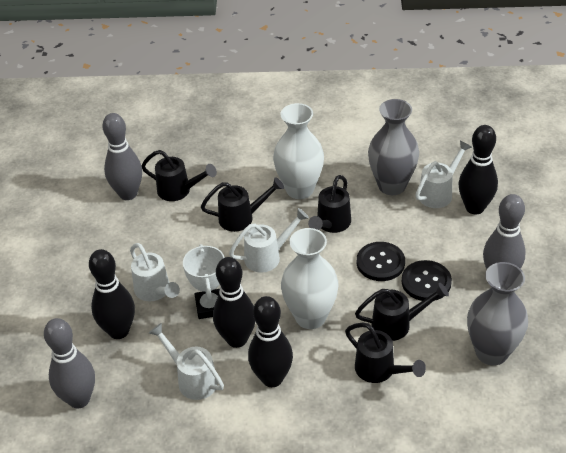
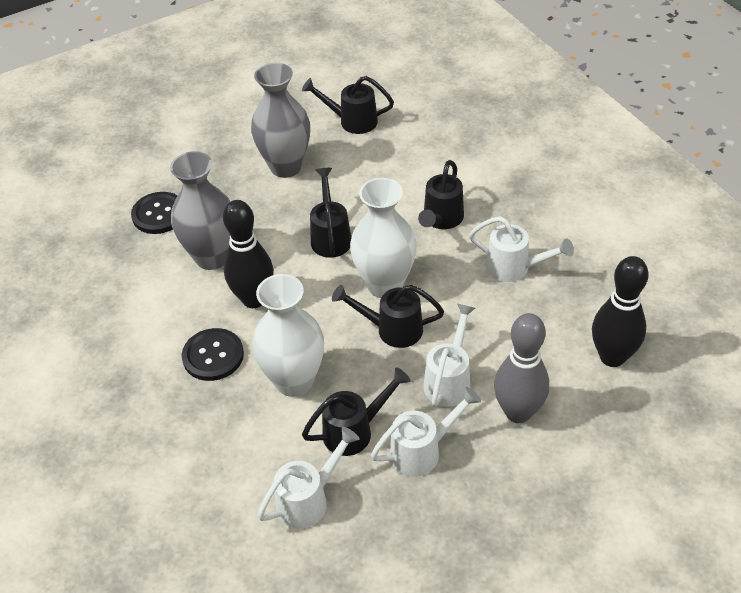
black bowling pin: [89,249,135,339] [213,257,255,348] [248,296,293,387] [458,125,498,214] = 4 -> [223,200,274,308] [592,256,649,367] = 2
grey bowling pin: [44,318,95,408] [102,113,142,200] [483,194,526,269] = 3 -> [494,313,549,423] = 1
white trophy: [183,244,225,319] = 1 -> none = 0

